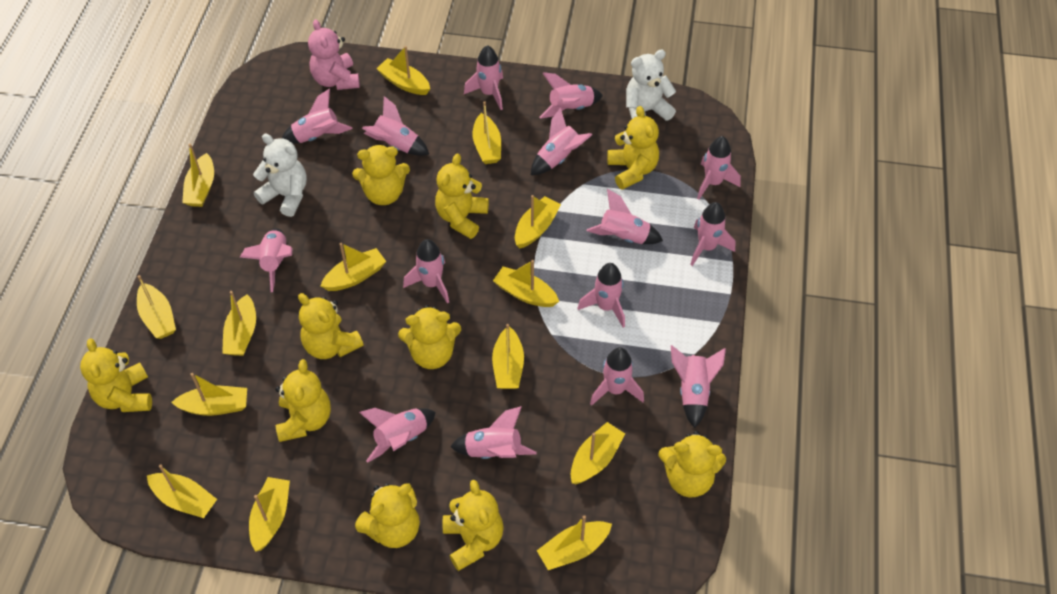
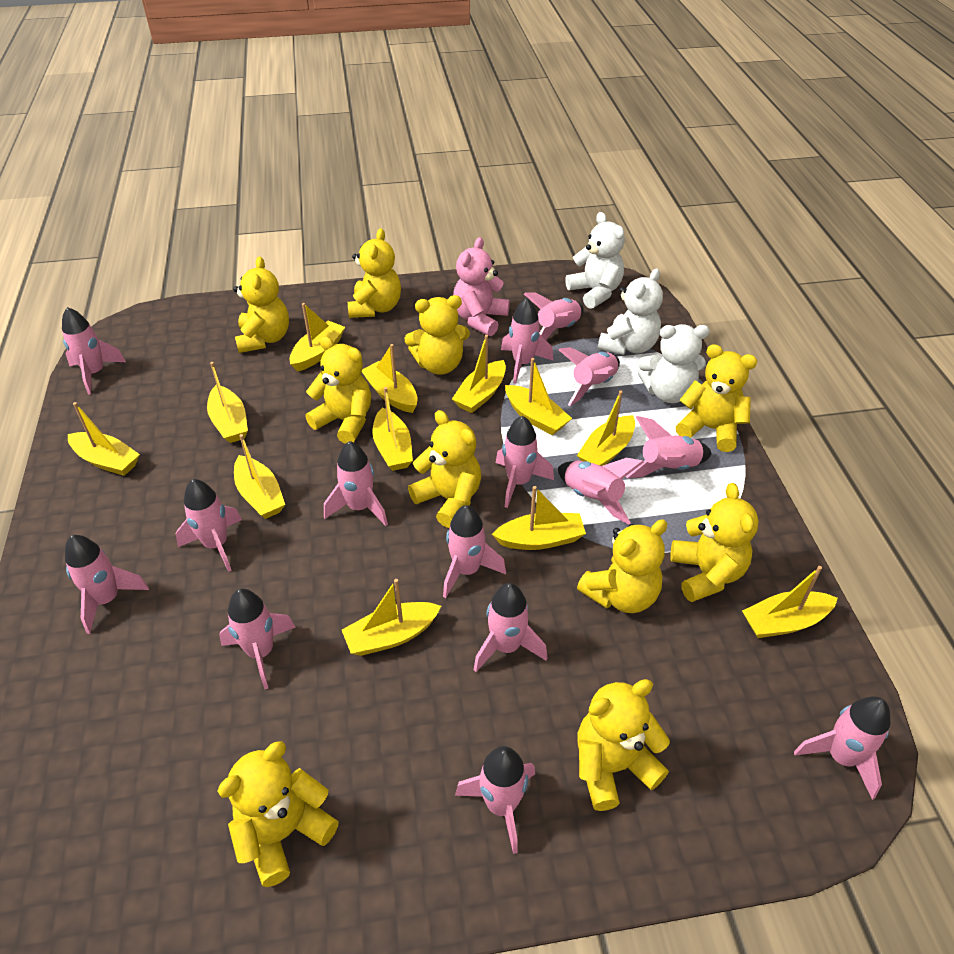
white teddy bear: [253,134,307,217] [626,49,676,121] = 2 -> [565,212,625,309] [598,268,663,355] [638,324,710,403] = 3
yellow boat: [137,275,176,339] [147,464,217,518] [171,373,247,416] [182,143,214,207] [222,291,256,356] [249,477,290,552] [320,243,386,291] [376,46,430,95] [472,101,501,164] [492,324,524,389] [493,260,559,307] [515,195,561,248] [537,515,612,570] [571,422,625,484] = 14 -> [68,402,140,476] [207,362,248,443] [234,434,285,519] [290,303,345,372] [342,579,441,656] [362,344,418,413] [372,387,413,471] [452,335,506,413] [492,486,586,550] [505,358,572,435] [577,391,635,466] [742,566,838,638] = 12

